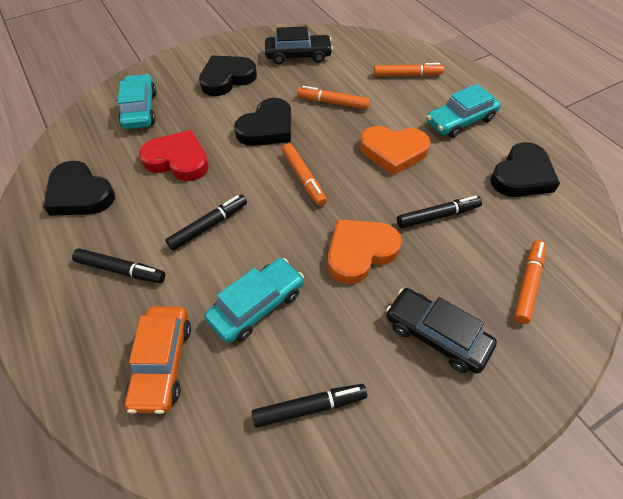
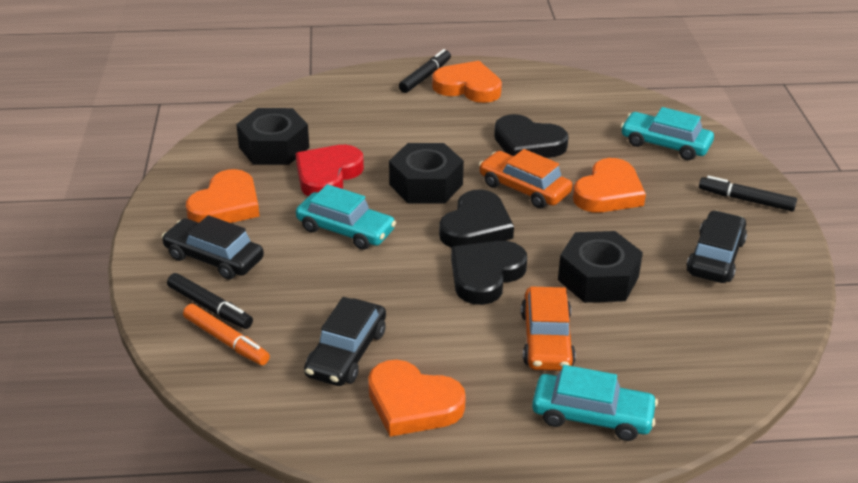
black car: [265,26,333,64] [386,288,497,374] = 2 -> [162,215,264,280] [304,297,386,386] [686,210,747,283] = 3
black heart: [43,161,115,216] [199,55,257,96] [234,98,291,146] [490,142,560,197] = 4 -> [439,189,514,248] [451,241,527,305] [494,114,569,158] = 3
black marker: [72,248,165,283] [165,195,247,251] [252,384,367,428] [397,196,482,228] = 4 -> [167,273,253,329] [399,49,451,93] [699,176,797,211] = 3
black nut: none = 0 -> [236,108,309,165] [389,143,464,203] [558,231,643,303] = 3
orange car: [125,306,191,414] = 1 -> [479,149,573,208] [521,286,576,371] = 2
orange heart: [328,219,402,284] [360,126,430,175] = 2 -> [186,169,260,223] [368,360,466,437] [432,61,502,103] [573,158,646,213] = 4
orange marker: [282,143,327,206] [297,86,370,109] [374,63,444,76] [514,240,546,324] = 4 -> [183,304,270,365] = 1

